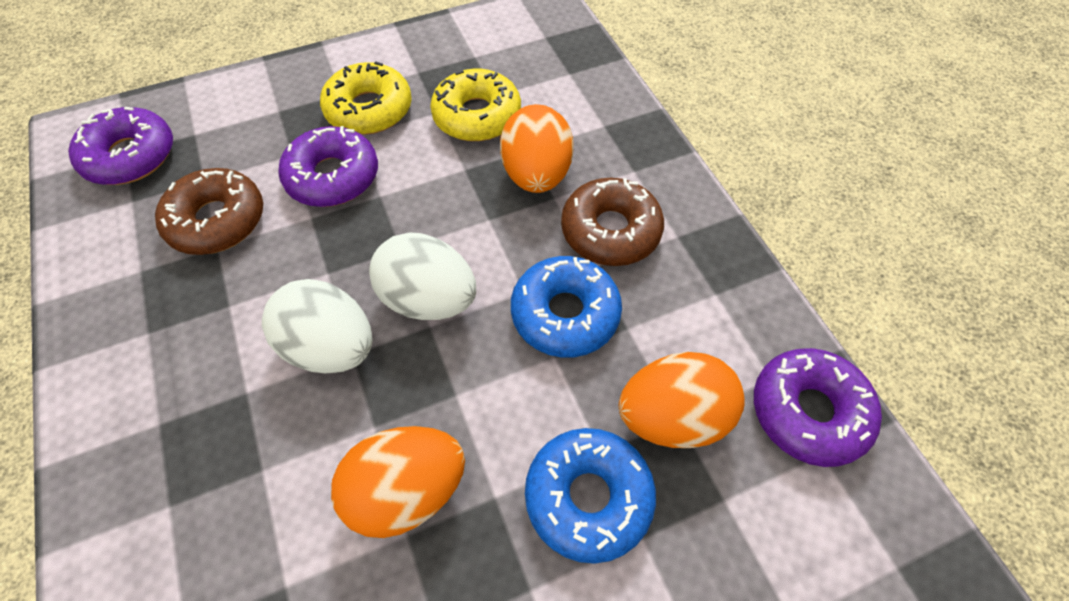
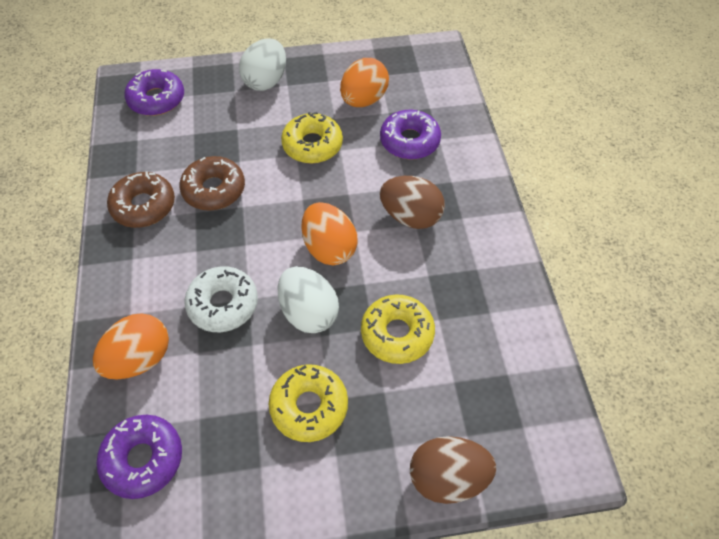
blue donut: [511,256,622,357] [525,428,656,564] = 2 -> none = 0
brown egg: none = 0 -> [380,176,445,229] [410,436,496,504] = 2
white donut: none = 0 -> [184,266,258,332] = 1
yellow donut: [320,61,412,134] [430,69,521,141] = 2 -> [269,364,348,442] [281,112,343,164] [361,294,435,364] = 3

